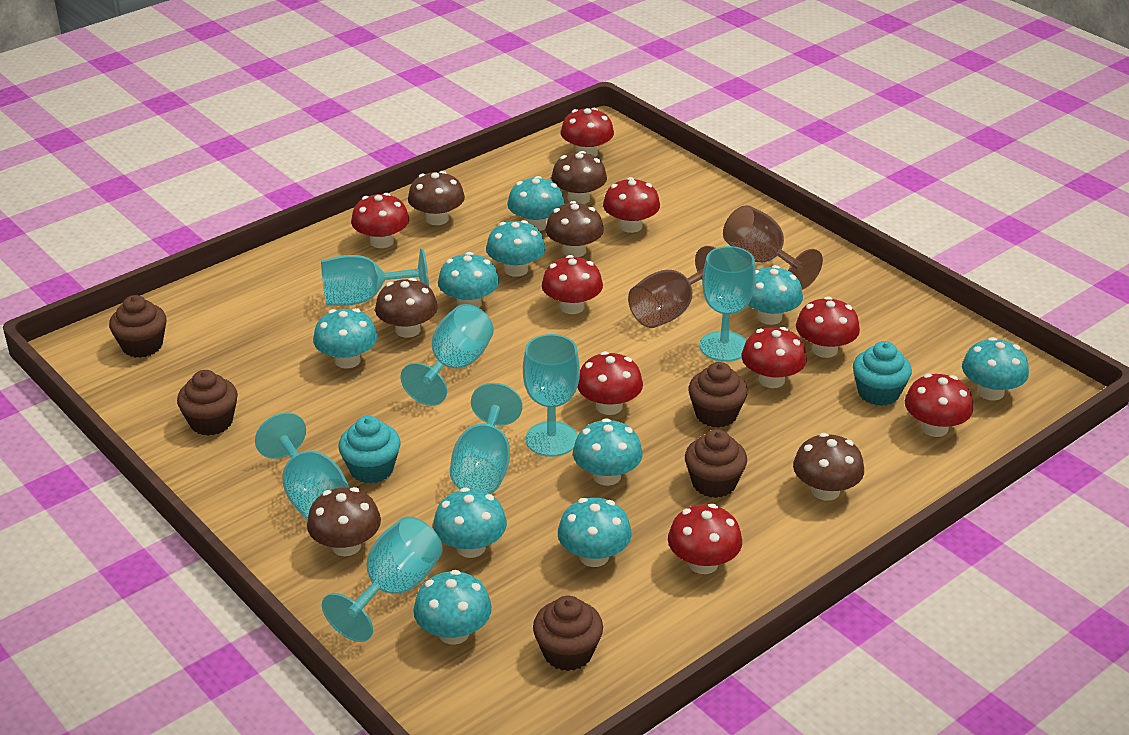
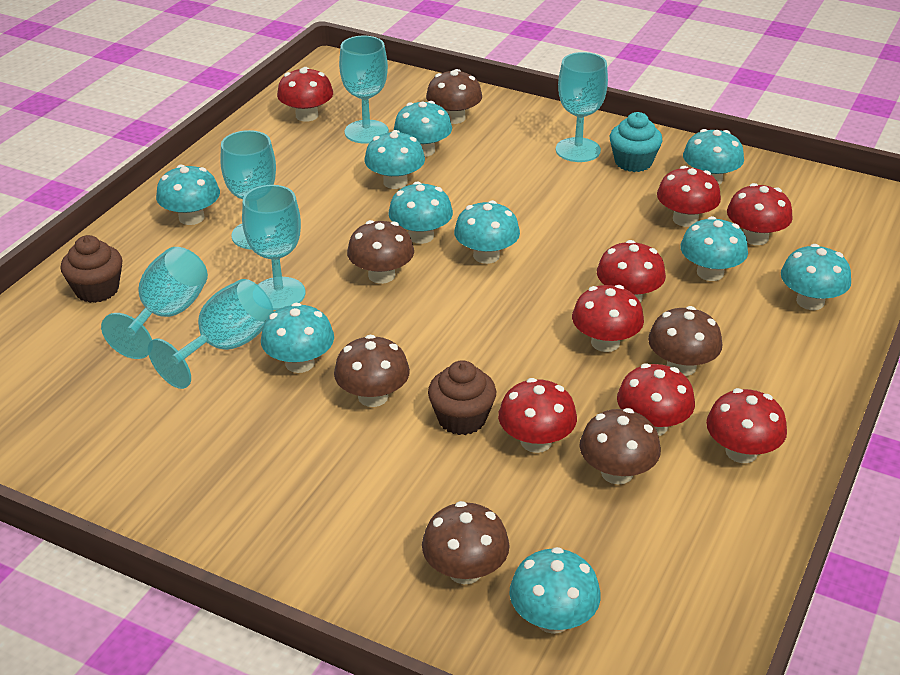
brown cupcake: [109,295,167,358] [177,370,238,436] [533,596,603,671] [685,429,747,498] [688,362,748,428] = 5 -> [61,235,123,303] [428,360,496,435] = 2
brown goblet: [628,246,715,328] [723,205,823,290] = 2 -> none = 0
red mushroom: [351,193,409,248] [542,255,603,314] [561,108,614,157] [577,351,643,415] [603,177,660,233] [668,504,742,574] [741,327,807,388] [796,296,860,358] [905,373,973,437] = 9 -> [277,67,333,122] [498,378,577,453] [572,285,644,352] [597,240,666,303] [617,363,695,436] [657,166,721,227] [706,388,787,463] [727,183,793,245] = 8
turquoise cupcake: [338,416,400,484] [853,341,912,406] = 2 -> [610,112,663,172] = 1
turquoise goblet: [255,412,349,520] [321,249,429,306] [322,516,443,642] [400,304,494,406] [450,383,523,494] [523,334,580,457] [700,246,756,362] = 7 -> [101,247,208,359] [148,279,274,389] [221,130,276,250] [242,185,305,310] [339,36,389,144] [556,52,608,162] = 6

